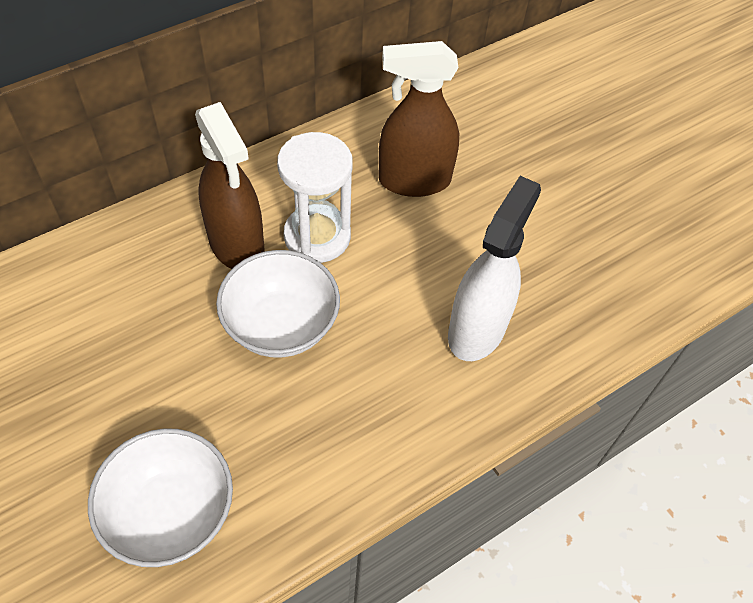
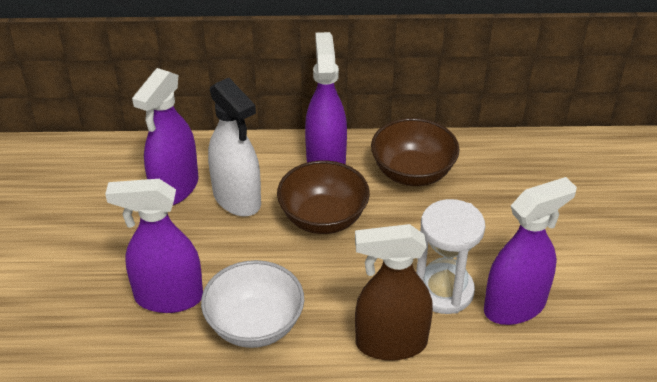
brown bowl: none = 0 -> [277,160,370,234] [371,118,460,186] = 2
brown spray bottle: [195,102,265,269] [378,41,459,197] = 2 -> [355,224,433,361] = 1
purple spray bottle: none = 0 -> [105,179,203,313] [132,68,198,205] [305,32,347,164] [484,177,577,325] = 4
white bowl: [88,428,233,567] [216,250,340,358] = 2 -> [201,260,304,348] = 1

